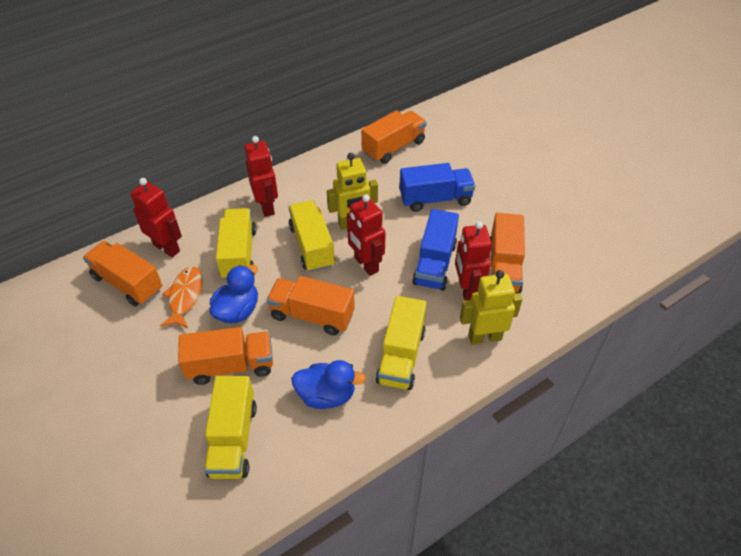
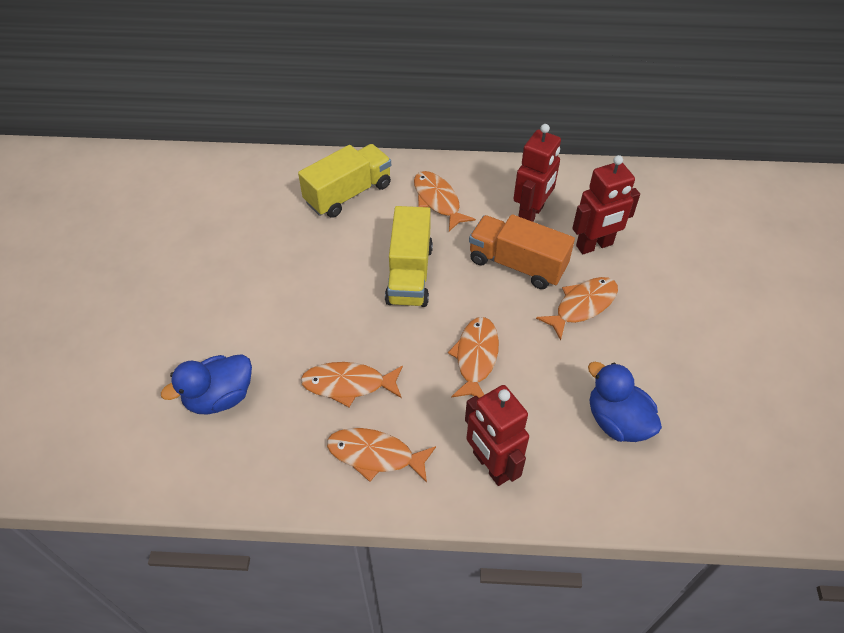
blue truck: [399,163,475,212] [412,209,459,291] = 2 -> none = 0
orange fish: [160,266,203,328] = 1 -> [301,362,403,407] [327,428,436,483] [414,171,476,231] [448,317,499,398] [536,277,618,340] = 5
orange truck: [83,241,162,306] [178,327,273,385] [266,276,355,335] [361,110,427,164] [490,213,525,293] = 5 -> [469,214,575,289] = 1
red robot: [130,178,182,257] [244,136,278,217] [347,194,386,276] [455,221,492,301] = 4 -> [465,385,529,486] [513,124,561,222] [572,155,640,254] = 3
yellow robot: [327,153,378,230] [460,270,522,345] = 2 -> none = 0
yellow truck: [204,376,257,479] [216,208,256,280] [288,200,335,272] [376,296,427,390] = 4 -> [298,144,391,218] [385,206,433,307] = 2

